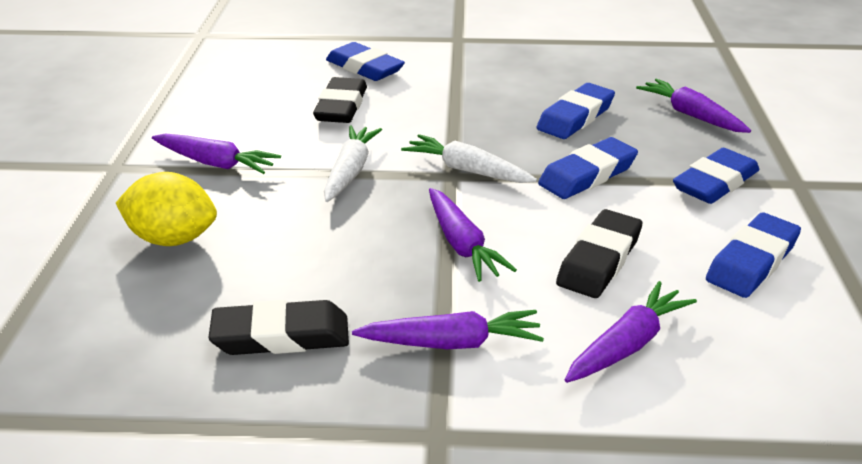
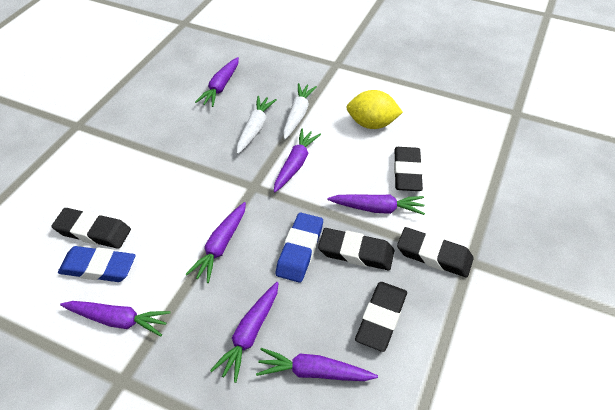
black eraser: [208,300,349,355] [313,77,367,123] [556,209,643,298] = 3 -> [52,208,131,249] [318,228,394,270] [355,282,407,352] [394,147,423,191] [397,227,474,278] = 5
blue eraser: [326,42,405,81] [536,83,615,139] [538,137,638,199] [673,148,759,204] [706,212,801,298] = 5 -> [58,246,136,282] [276,213,323,283] = 2
purple carrot: [152,133,281,174] [352,310,544,349] [429,188,517,282] [565,281,697,383] [636,78,751,133] = 5 -> [60,301,171,336] [186,202,246,283] [195,57,239,107] [210,282,278,383] [256,348,378,381] [274,129,321,192] [327,194,425,215] = 7

